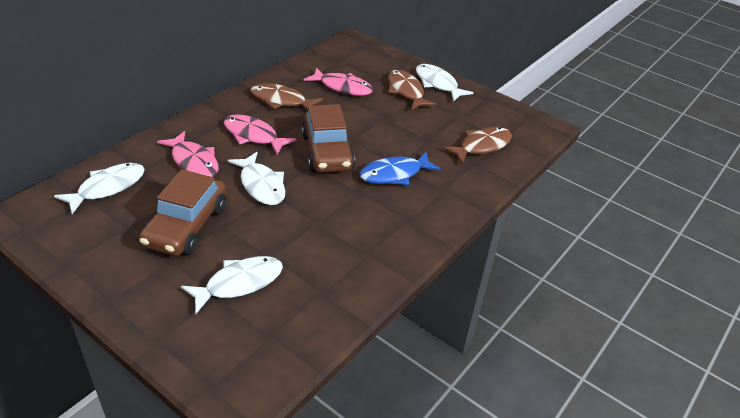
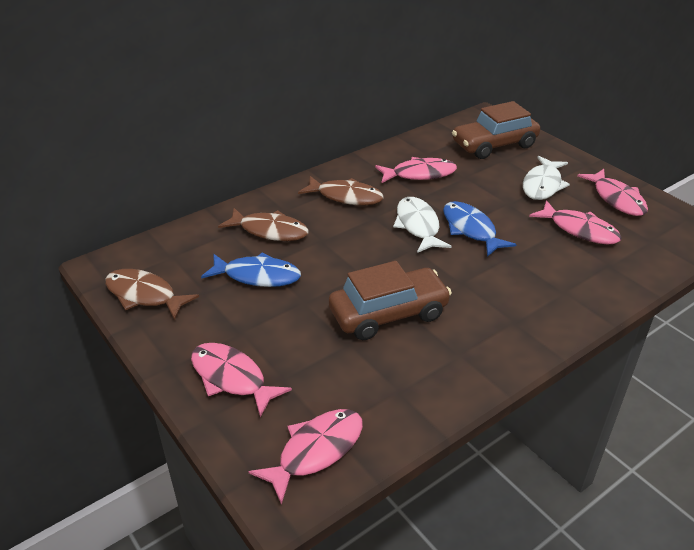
blue fish: [359,152,441,185] = 1 -> [201,252,301,287] [443,201,517,257] = 2
pink fish: [157,131,219,177] [224,114,296,155] [304,67,373,96] = 3 -> [191,343,292,417] [249,409,363,505] [375,157,457,184] [529,200,622,244] [577,169,648,216] = 5
white fish: [54,163,145,214] [181,256,283,314] [228,152,285,205] [416,64,473,102] = 4 -> [393,197,452,253] [523,156,570,200] = 2

